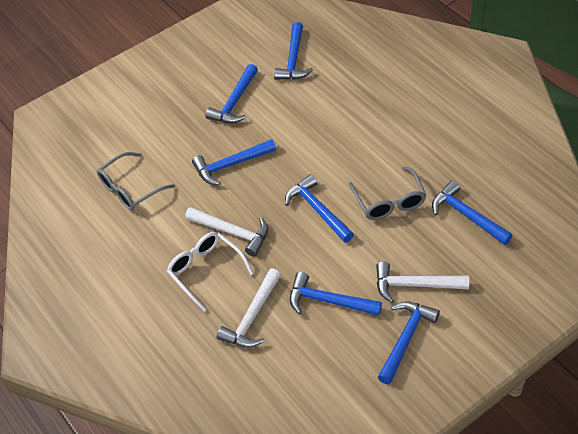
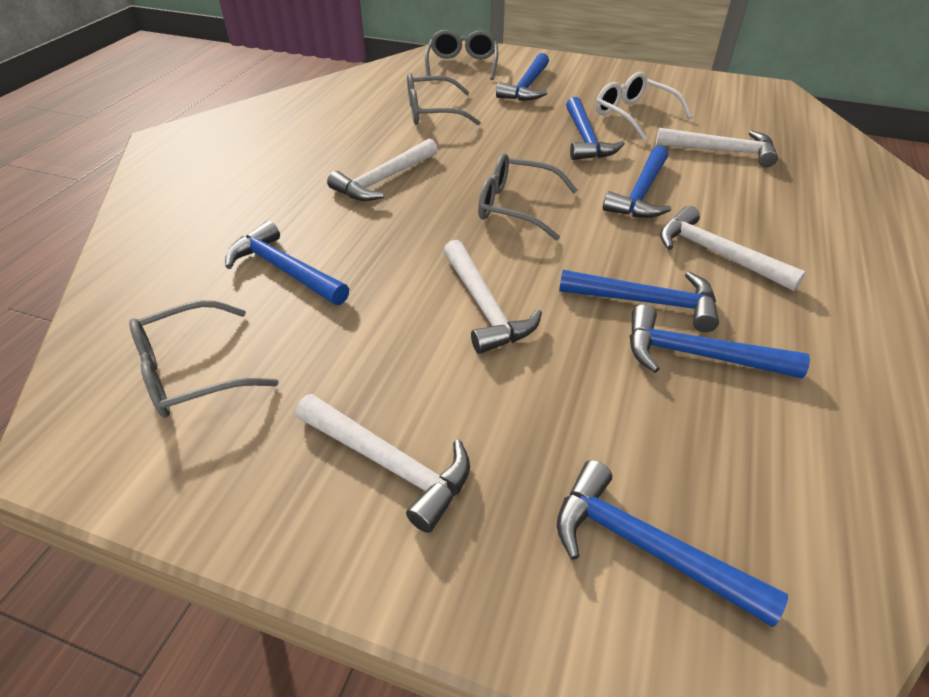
grey glasses: [97,152,175,211] [349,167,426,220] = 2 -> [129,300,279,418] [407,73,481,125] [425,30,498,80] [478,153,577,240] = 4
white hammer: [185,207,268,257] [217,268,281,348] [376,261,469,303] = 3 -> [295,394,470,533] [327,138,438,201] [443,240,542,354] [656,128,778,167] [660,206,806,291] = 5

